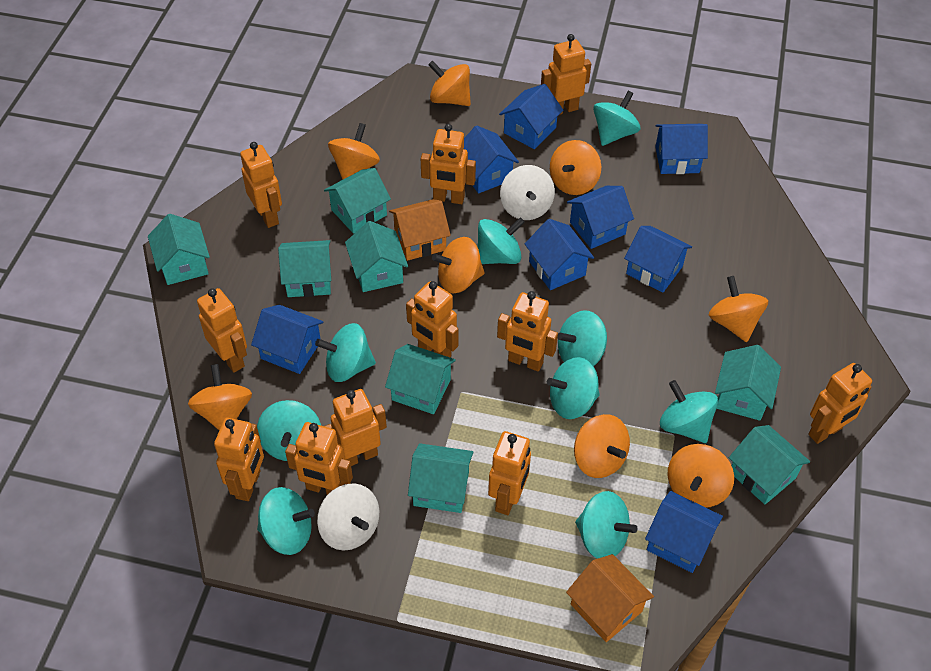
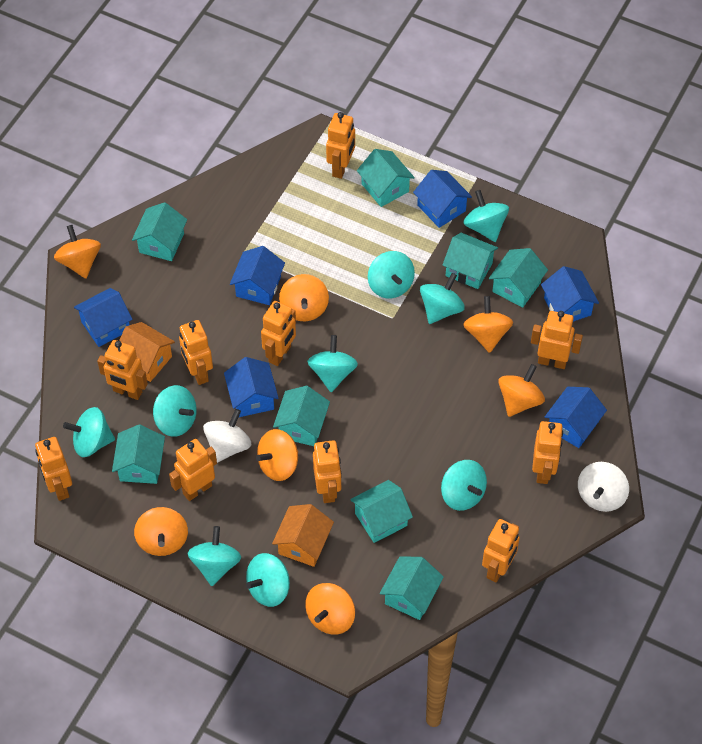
blue house: [251,305,323,374] [464,125,519,193] [499,84,563,149] [525,219,594,290] [567,186,634,249] [624,226,692,293] [645,491,723,573] [655,124,708,174] = 8 -> [74,288,133,347] [224,357,279,417] [230,246,285,305] [413,170,472,228] [541,266,599,322] [545,387,607,448] = 6
orange robot: [197,288,247,373] [214,418,264,501] [240,142,282,228] [285,422,353,495] [324,389,387,466] [406,281,458,357] [421,124,476,204] [488,431,531,515] [497,291,558,371] [541,34,591,115] [808,363,872,444] = 11 -> [35,437,72,501] [97,340,148,400] [169,439,217,501] [179,320,213,385] [261,301,296,366] [313,440,341,503] [326,112,355,179] [482,519,520,583] [531,311,583,369] [532,421,563,484] = 10
orange spinning top: [188,364,252,430] [328,123,380,180] [428,60,471,106] [432,237,485,293] [550,140,601,195] [574,414,630,478] [668,444,734,508] [709,276,768,342] = 8 -> [54,225,101,278] [134,507,188,556] [256,429,298,481] [279,274,329,321] [305,583,355,635] [463,296,513,353] [498,364,545,417] = 7

